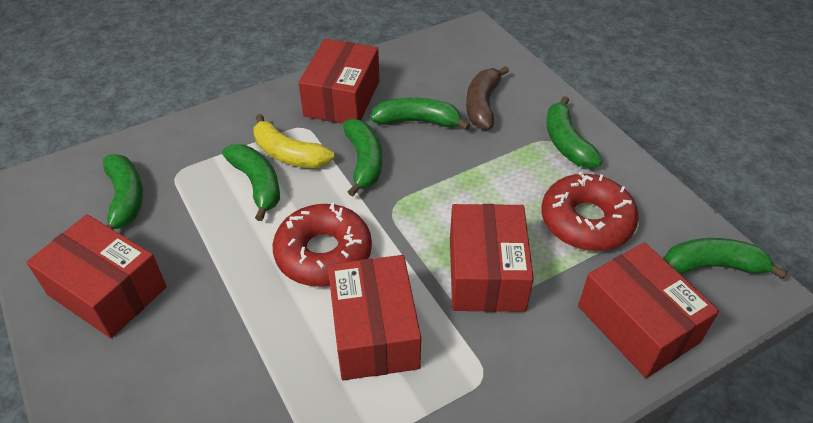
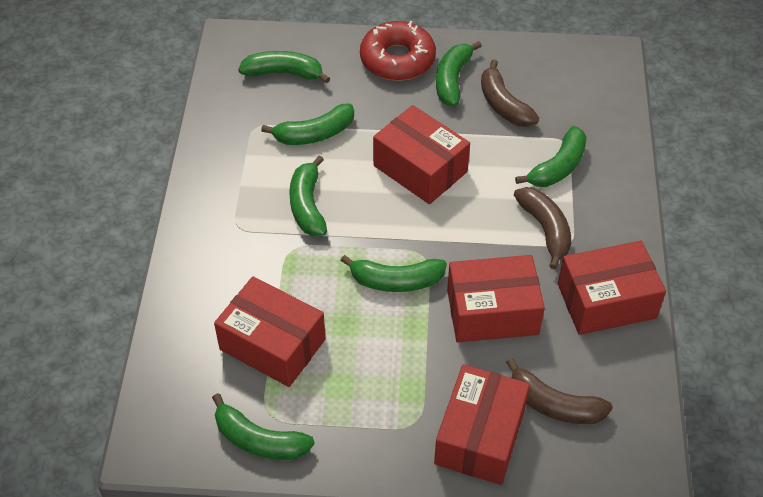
brown banana: [466,66,509,130] = 1 -> [481,59,539,127] [506,358,613,424] [514,187,571,270] = 3
green banana: [103,154,143,229] [222,145,280,221] [343,119,382,196] [370,98,470,131] [546,96,603,168] [664,238,788,279] = 6 -> [212,393,315,460] [238,51,330,84] [261,103,354,145] [289,156,327,236] [341,255,447,292] [436,41,482,106] [515,126,587,187] = 7
red donut: [273,202,372,287] [541,172,639,251] = 2 -> [360,21,436,81] = 1
yellow banana: [253,114,335,168] = 1 -> none = 0

